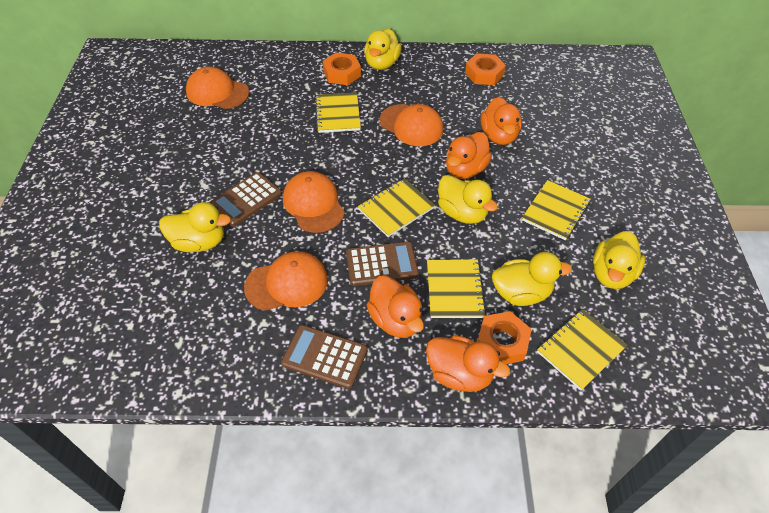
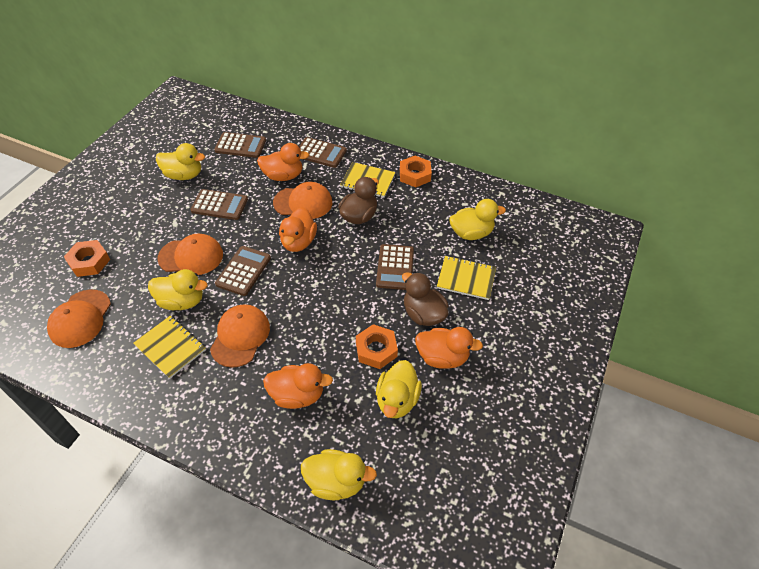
brown calculator: [209,172,282,227] [281,325,368,389] [346,242,419,286] = 3 -> [190,189,248,220] [214,132,266,158] [215,246,271,296] [300,137,347,168] [376,244,414,290] = 5
brown duck: none = 0 -> [338,177,379,224] [402,272,449,326] = 2
yellow notebook: [315,93,361,133] [358,179,435,237] [427,259,486,318] [522,180,591,240] [537,309,628,390] = 5 -> [133,316,206,379] [340,162,396,198] [437,256,496,300] = 3

